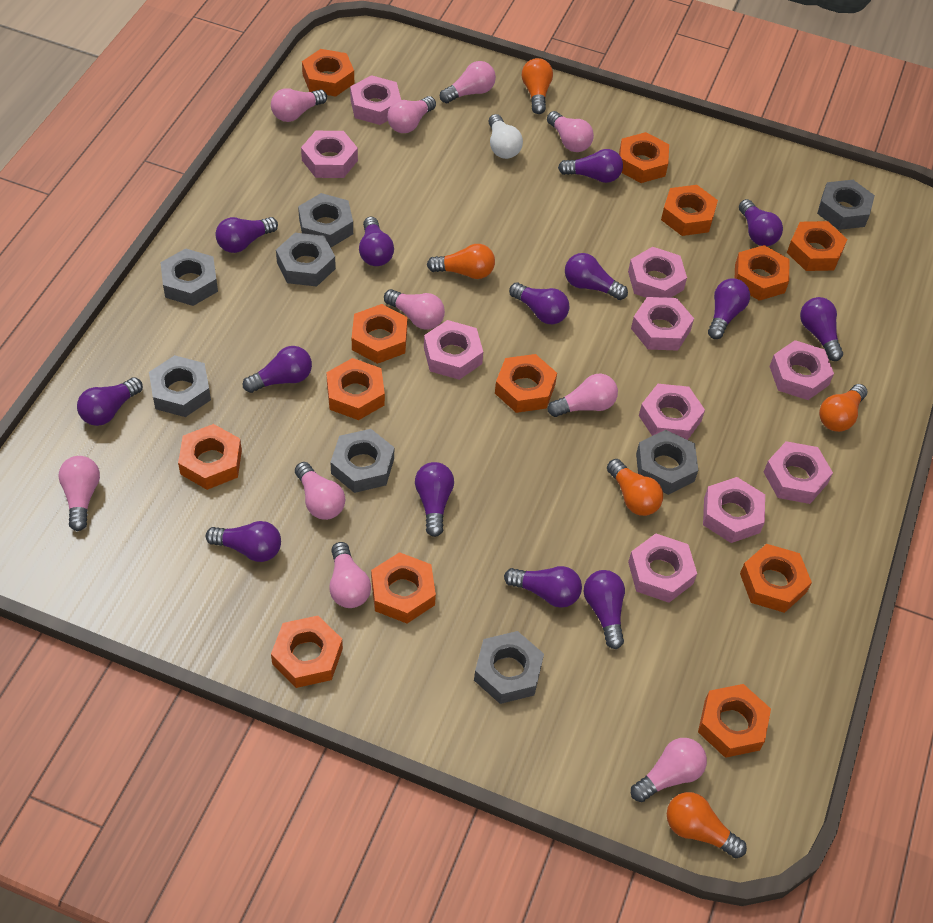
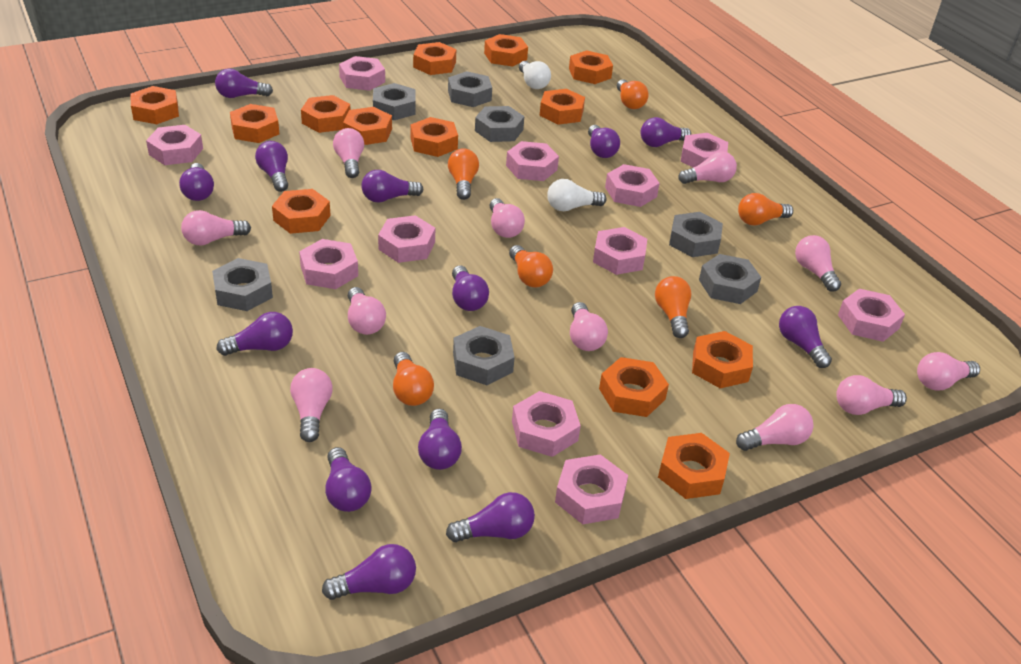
grey nut: [149,355,211,417] [160,248,218,306] [276,233,336,287] [298,193,353,247] [330,429,394,493] [474,631,544,704] [636,430,698,495] [817,180,875,230] = 8 -> [212,258,273,311] [373,83,416,120] [448,71,492,107] [453,326,515,385] [475,106,524,142] [669,212,723,257] [699,254,761,304] = 7
orange light bulb: [427,244,495,279] [522,58,553,114] [607,459,663,516] [667,792,747,858] [819,384,867,432] = 5 -> [393,352,434,406] [448,148,479,200] [509,245,553,288] [617,79,649,109] [655,276,691,338] [738,193,793,226] = 6
pink light bulb: [58,456,100,531] [271,88,327,122] [295,462,345,520] [329,542,371,608] [384,289,445,330] [387,96,436,133] [440,61,496,104] [547,111,594,152] [548,374,618,417] [631,738,707,802] = 10 -> [181,210,251,245] [290,368,333,442] [333,128,364,178] [348,287,386,335] [489,198,525,238] [570,302,608,351] [678,151,737,184] [736,404,814,451] [795,235,841,291] [836,375,907,415] [917,352,980,390] = 11
pink nut: [301,131,358,178] [350,75,401,125] [424,320,483,380] [628,247,687,298] [628,534,697,603] [631,297,694,351] [639,384,705,440] [703,477,765,543] [764,441,833,504] [769,340,834,400] = 10 -> [146,125,203,165] [299,239,358,289] [339,56,385,91] [378,215,435,263] [506,141,559,181] [512,391,581,457] [555,454,628,524] [593,227,647,275] [605,164,660,207] [681,133,728,168] [838,289,905,342] = 11
purple light bulb: [77,377,143,426] [206,521,281,562] [215,217,278,253] [243,346,312,393] [359,217,394,266] [415,462,454,537] [504,566,582,608] [509,283,569,324] [558,149,623,183] [565,253,628,300] [584,570,625,649] [708,278,750,339] [739,199,783,246] [800,297,843,361] = 14 -> [179,163,214,201] [215,68,273,98] [216,312,293,356] [255,141,288,192] [322,544,416,600] [325,447,372,512] [361,170,424,203] [418,409,462,470] [446,492,535,542] [452,265,489,311] [588,125,620,158] [641,117,691,147] [779,306,832,368] = 13
white light bulb: [488,114,523,159] = 1 -> [519,61,551,89] [547,179,607,211] = 2

